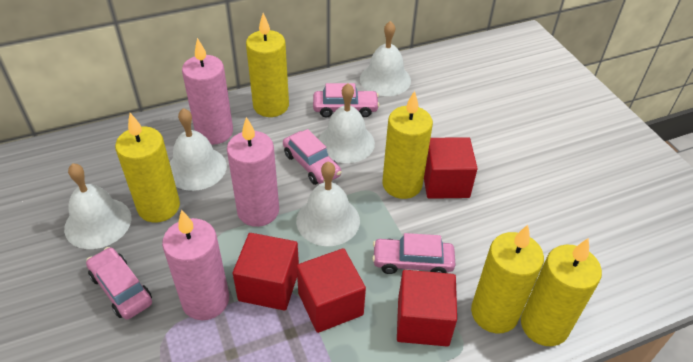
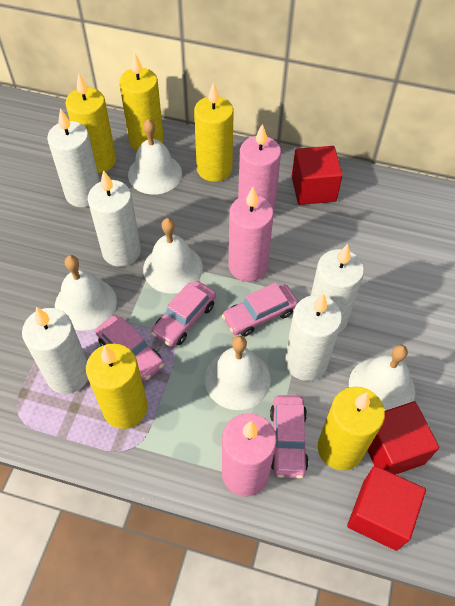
red cube: [233,233,299,311] [297,248,366,333] [397,270,457,347] [424,137,478,199] = 4 -> [292,146,343,205] [347,466,426,551] [367,401,439,475] = 3
white candle: none = 0 -> [22,307,88,394] [47,108,100,207] [88,170,141,267] [285,293,342,381] [311,244,364,333] = 5

